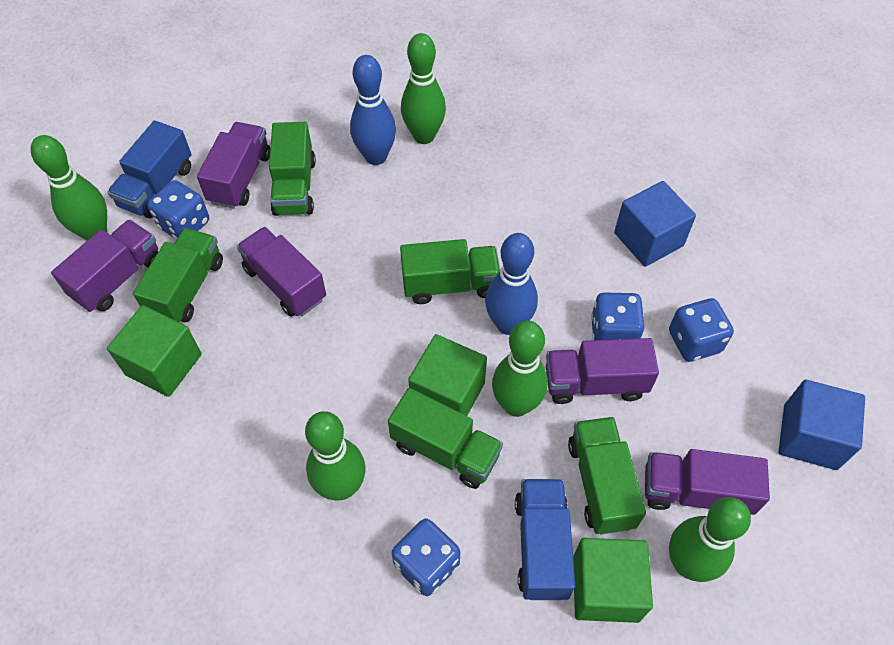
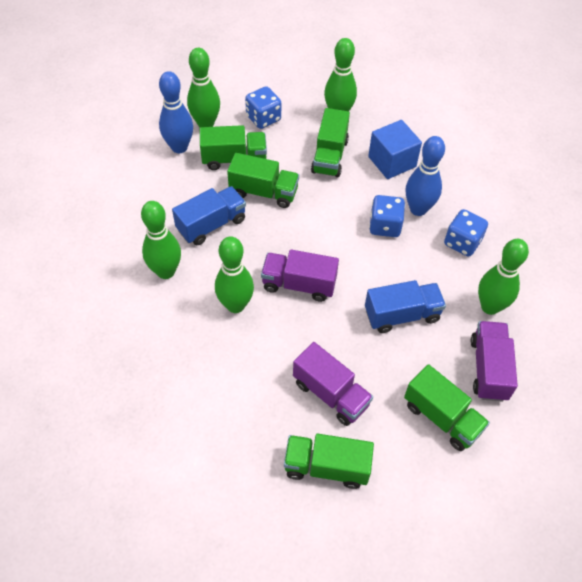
blue cube: [614,181,696,267] [778,380,865,470] = 2 -> [368,120,422,179] = 1
blue dice: [147,180,209,239] [392,518,460,596] [591,292,645,340] [669,298,734,362] = 4 -> [245,86,281,129] [369,195,405,237] [444,209,488,257] = 3
green cube: [107,305,201,397] [408,334,487,416] [573,538,653,623] = 3 -> none = 0
purple truck: [51,220,158,312] [197,122,270,209] [237,227,326,317] [546,338,659,404] [645,449,770,515] = 5 -> [261,249,339,302] [293,342,373,426] [471,321,518,401] = 3

